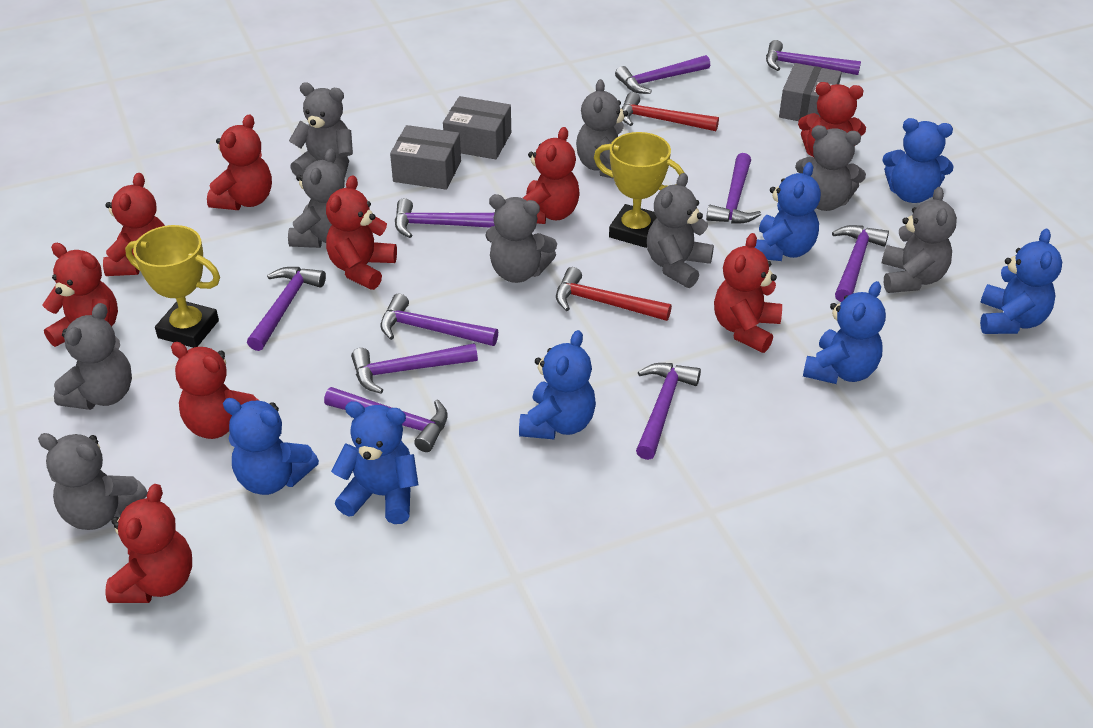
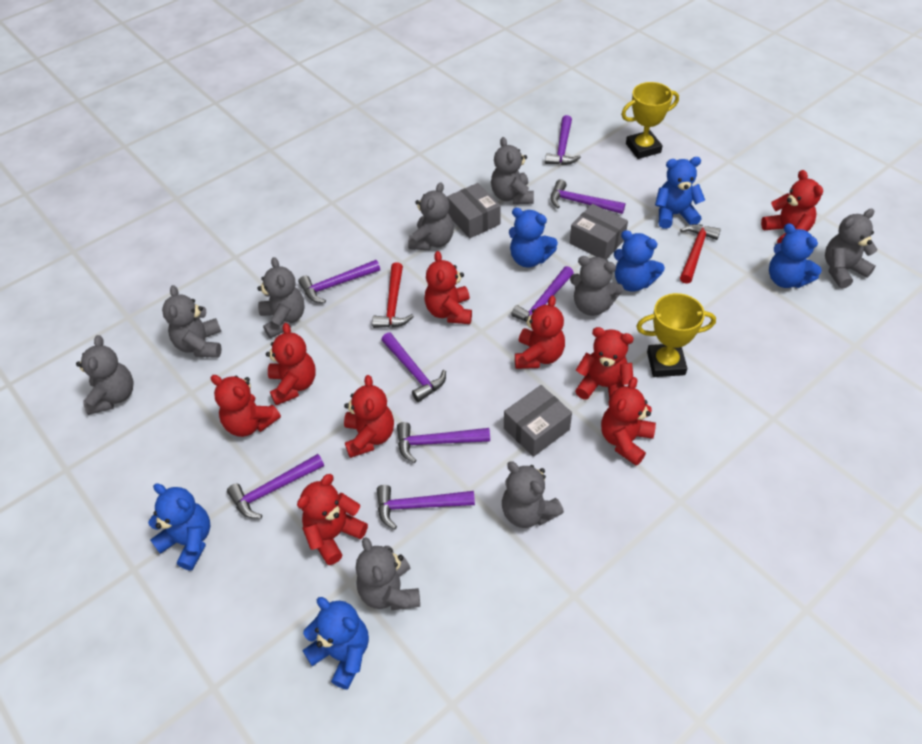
blue teddy bear: [223,398,319,495] [331,401,418,524] [519,330,596,439] [754,162,821,261] [803,281,886,384] [882,118,954,203] [980,229,1062,334] = 7 -> [148,483,211,571] [302,597,369,690] [509,208,558,268] [614,230,665,292] [655,157,705,229] [769,223,822,288] = 6
purple hammer: [247,267,326,351] [324,387,448,452] [351,343,478,394] [381,294,498,346] [395,198,495,238] [615,55,710,94] [636,363,701,460] [706,153,761,224] [766,40,861,75] [832,225,889,302] = 10 -> [227,454,324,518] [298,260,380,303] [377,485,475,529] [381,332,446,402] [397,422,490,463] [511,266,574,322] [545,115,581,165] [550,179,625,214] = 8

